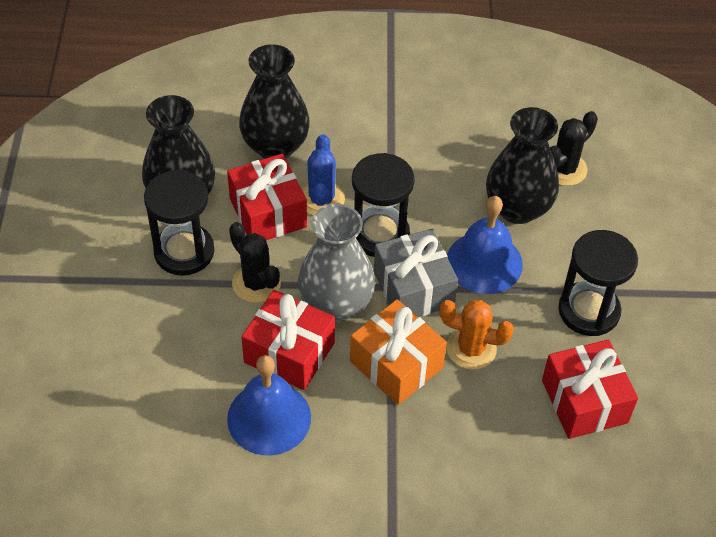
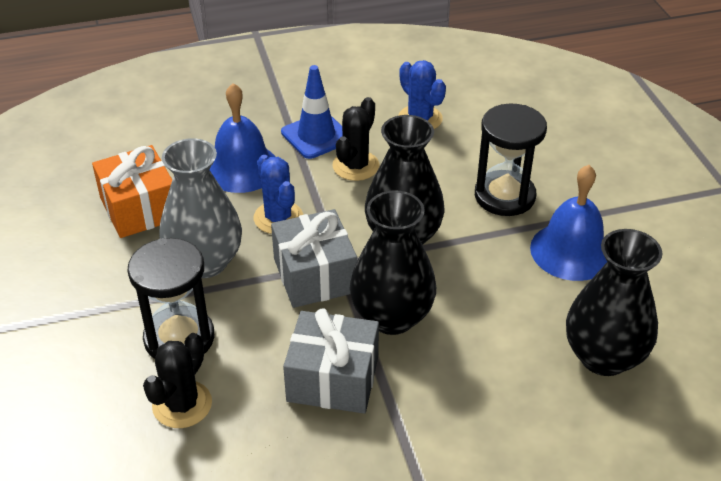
black hourglass: [144,170,215,276] [352,153,415,257] [558,230,638,336] = 3 -> [127,238,214,359] [475,104,547,216] = 2
blue cactus: [302,134,345,216] = 1 -> [254,155,303,234] [398,60,446,129] = 2
blue traffic cone: none = 0 -> [281,65,343,159] = 1
grey gift: [374,229,458,317] = 1 -> [271,209,357,308] [283,308,379,413] = 2
orange cactus: [440,300,514,370] = 1 -> none = 0
red gift: [227,154,307,240] [241,290,335,390] [542,339,638,439] = 3 -> none = 0

